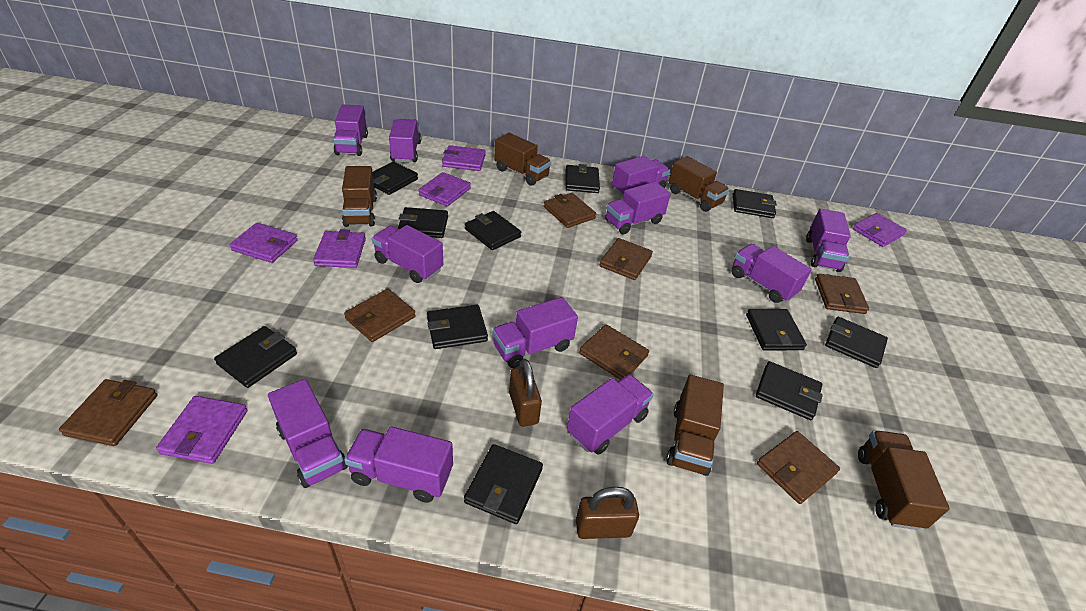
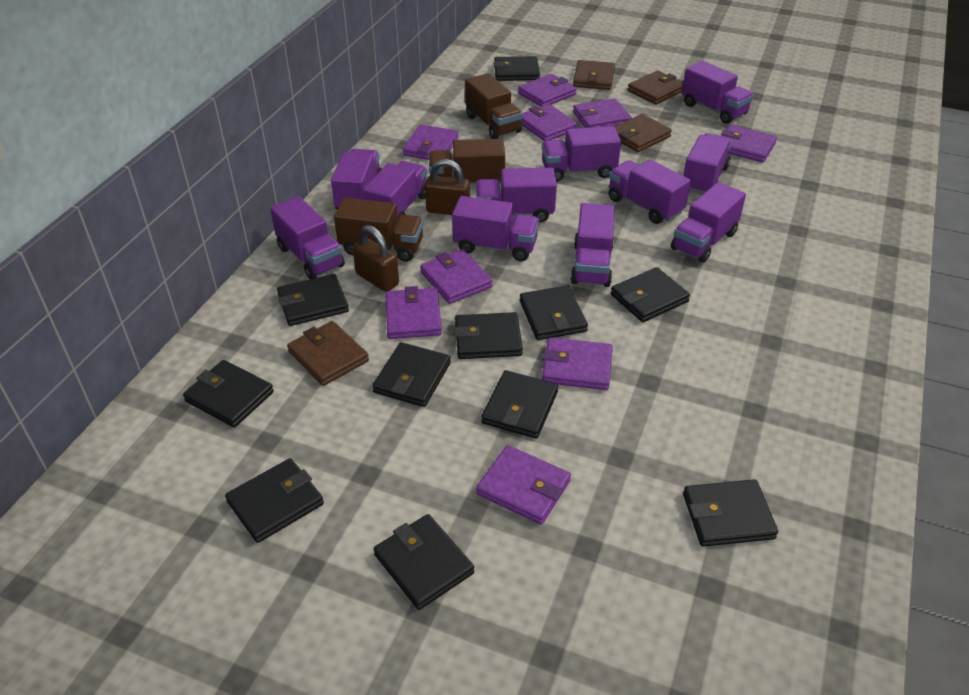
brown truck: [342,166,377,227] [494,133,552,186] [667,375,724,476] [669,156,730,212] [858,431,950,530] = 5 -> [334,198,424,262] [429,139,505,185] [465,73,522,139] = 3
brown wallet: [59,379,157,446] [344,289,416,342] [544,193,596,228] [579,324,649,380] [600,238,653,280] [757,431,840,504] [815,274,869,314] = 7 -> [287,321,369,386] [573,60,615,90] [614,114,672,152] [627,71,683,105] = 4
purple wallet: [156,396,247,464] [230,223,297,263] [313,229,366,268] [418,172,471,206] [442,145,486,171] [853,213,907,247] = 6 -> [385,286,442,339] [403,124,458,160] [420,249,493,304] [476,445,571,524] [518,74,577,107] [521,104,578,141] [542,337,613,390] [573,98,632,128] [721,125,777,163] = 9

